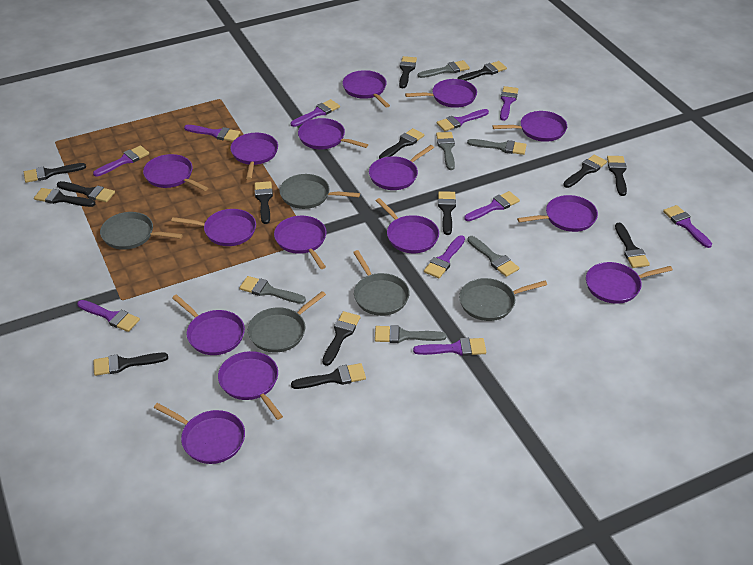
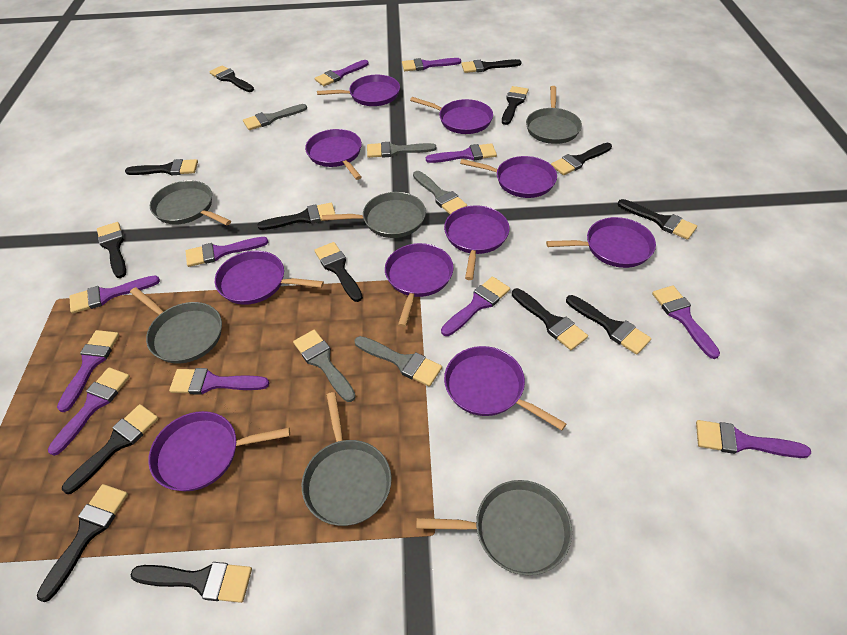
grey brush: [239,276,306,304] [375,325,446,343] [418,60,470,78] [436,132,455,170] [467,139,527,155] [467,236,519,277] = 6 -> [243,104,307,130] [293,330,356,402] [355,336,442,387] [367,142,436,158] [413,171,467,214] = 5
grey pan: [100,212,183,250] [248,291,326,353] [279,174,360,209] [353,250,410,316] [459,278,547,321] = 5 -> [130,287,222,364] [150,180,231,225] [302,392,392,526] [322,192,426,238] [416,480,572,575] [526,86,582,144] = 6
purple brush: [77,300,140,332] [93,145,149,177] [184,125,241,142] [291,99,340,127] [413,338,486,356] [424,235,465,278] [437,109,489,131] [464,191,520,221] [500,86,518,121] [663,205,712,248] = 10 -> [48,367,130,456] [57,330,119,412] [69,275,160,314] [169,368,269,395] [186,237,269,267] [315,60,369,86] [402,58,461,71] [426,143,497,163] [441,277,510,336] [652,285,720,359] [696,420,811,458] = 11
purple pan: [143,154,208,191] [154,403,245,464] [171,209,256,246] [172,294,245,355] [218,351,283,420] [230,133,278,180] [274,216,327,269] [298,118,368,150] [342,70,390,108] [369,145,434,190] [376,198,439,253] [405,79,477,108] [492,111,567,142] [517,195,598,232] [586,262,673,304] = 15 -> [148,411,290,491] [215,251,324,305] [305,129,362,180] [317,75,400,106] [385,243,454,327] [410,97,493,134] [444,205,510,280] [444,346,567,430] [460,156,557,198] [546,217,656,268] = 10

